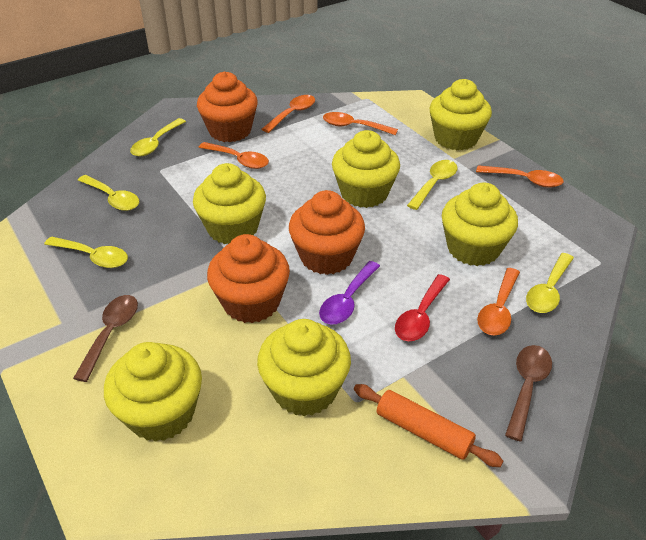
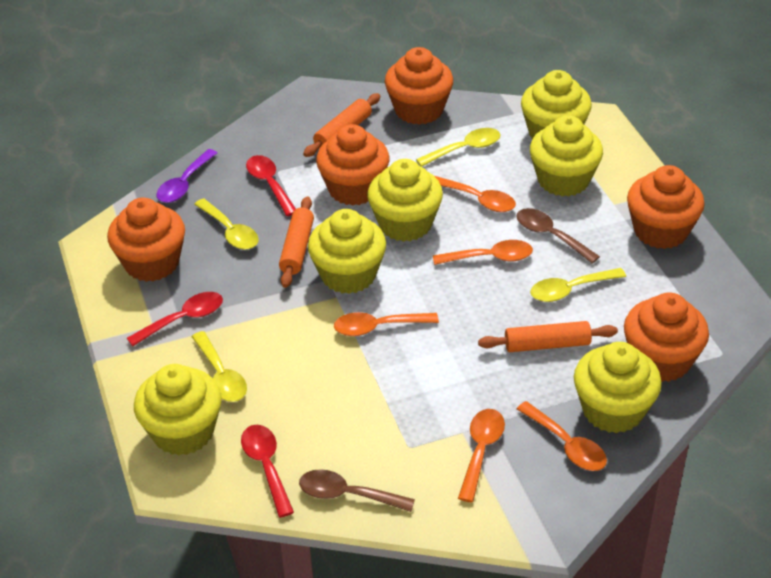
orange cupcake: [197,72,258,142] [207,234,290,323] [289,190,365,275] = 3 -> [107,198,185,282] [316,124,389,206] [385,47,453,125] [624,293,709,382] [627,165,705,249] = 5
orange rolling pin: [354,384,503,467] = 1 -> [279,196,314,288] [303,93,380,157] [478,321,618,352] = 3
red spoon: [395,274,450,341] = 1 -> [127,292,223,347] [241,425,294,517] [246,155,296,216] = 3
yellow spoon: [44,236,128,268] [78,175,139,211] [130,118,186,157] [407,160,458,210] [526,253,574,313] = 5 -> [192,331,247,402] [194,199,258,250] [416,128,501,167] [530,268,626,302] = 4

